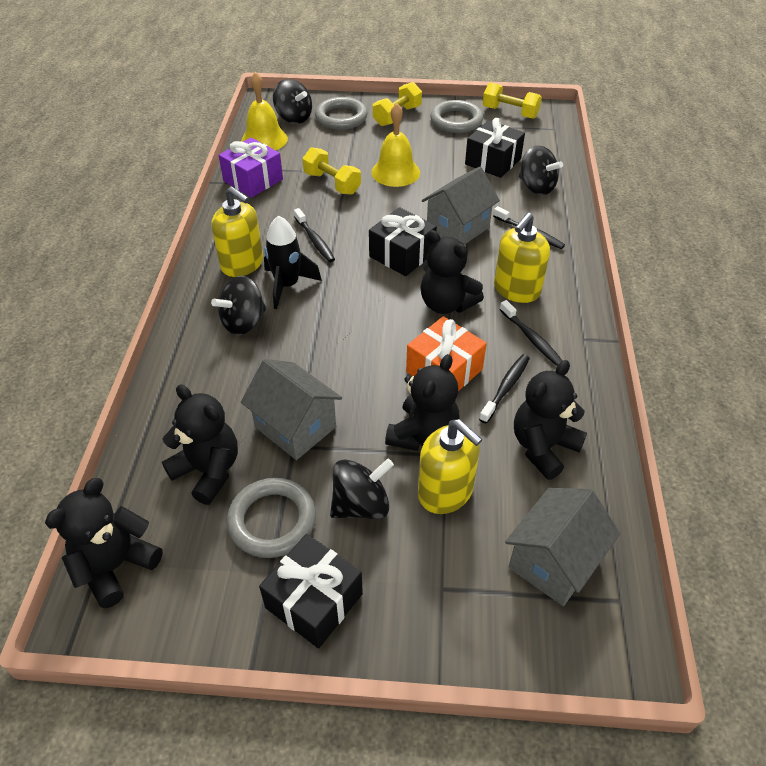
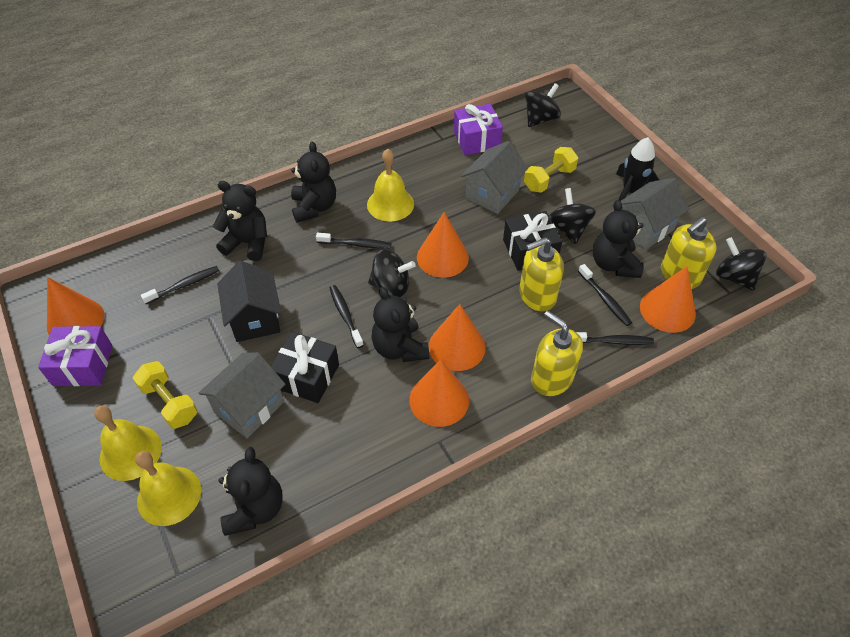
black gift: [259,534,363,648] [369,207,437,276] [465,118,525,178] = 3 -> [271,332,339,403] [503,211,562,271] = 2
black house: none = 0 -> [217,261,281,342] = 1
black toothbrush: [294,208,335,262] [479,354,530,423] [493,206,565,249] [499,300,563,366] = 4 -> [141,266,219,304] [316,233,392,249] [330,285,364,348] [576,332,654,345] [578,264,632,326] = 5
grey ring: [227,478,316,558] [315,97,368,130] [430,100,483,133] = 3 -> none = 0
orange cone: none = 0 -> [47,277,104,335] [409,359,469,427] [417,212,469,278] [429,304,486,371] [640,266,696,333] = 5
orange gift: [406,316,487,391] = 1 -> none = 0
purple gift: [219,137,283,198] = 1 -> [38,326,113,386] [454,104,503,155] = 2
yellow bell: [241,72,288,150] [371,103,420,187] = 2 -> [94,405,162,481] [135,451,201,526] [367,149,414,222] = 3
yellow dumbbell: [302,147,361,195] [373,82,422,126] [483,82,542,119] = 3 -> [132,361,198,429] [524,147,578,193] = 2

